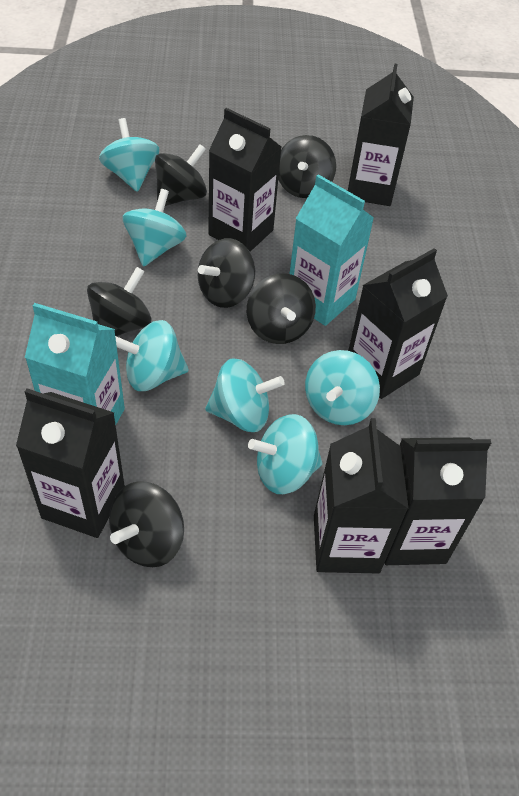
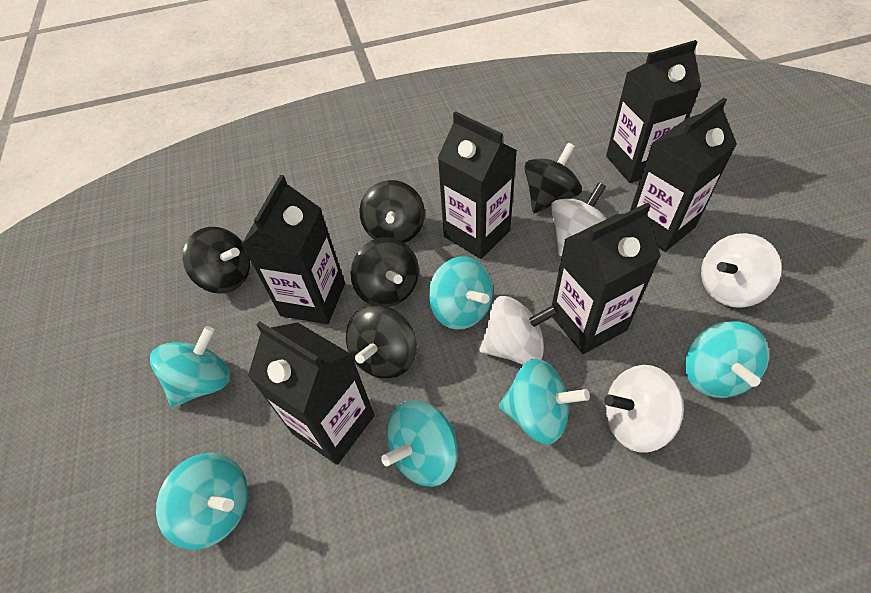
black spinning top: [87,267,151,336] [109,481,184,567] [155,144,207,206] [198,238,255,308] [247,274,316,344] [278,135,336,198] = 6 -> [183,227,250,294] [346,305,417,378] [351,237,419,307] [360,180,425,243] [524,143,582,213] = 5
turquoise carton: [25,303,125,425] [289,174,374,326] = 2 -> none = 0
white spinning top: none = 0 -> [479,296,559,365] [551,182,606,256] [604,365,684,452] [701,233,782,308] = 4

